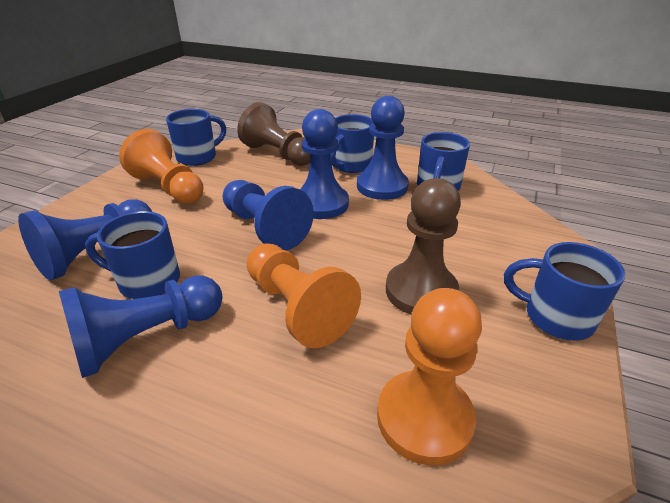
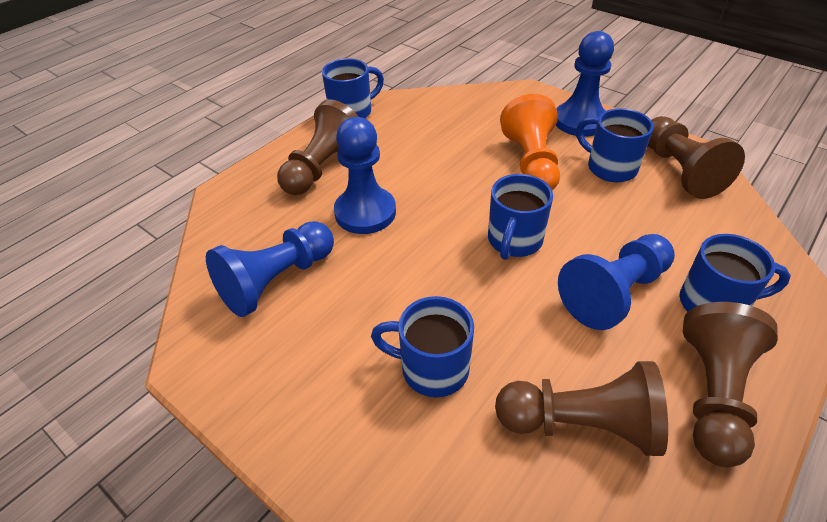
blue pawn: [18,199,152,280] [59,275,222,378] [223,180,314,251] [299,109,349,219] [357,96,409,200] = 5 -> [206,221,334,317] [334,117,396,234] [556,31,614,137] [558,234,675,330] = 4
brown pawn: [237,102,311,166] [386,178,461,315] = 2 -> [277,99,359,195] [495,361,668,456] [648,116,745,199] [683,302,778,467] = 4
orange pawn: [119,129,203,204] [247,243,361,348] [377,288,482,465] = 3 -> [500,94,560,191] = 1

